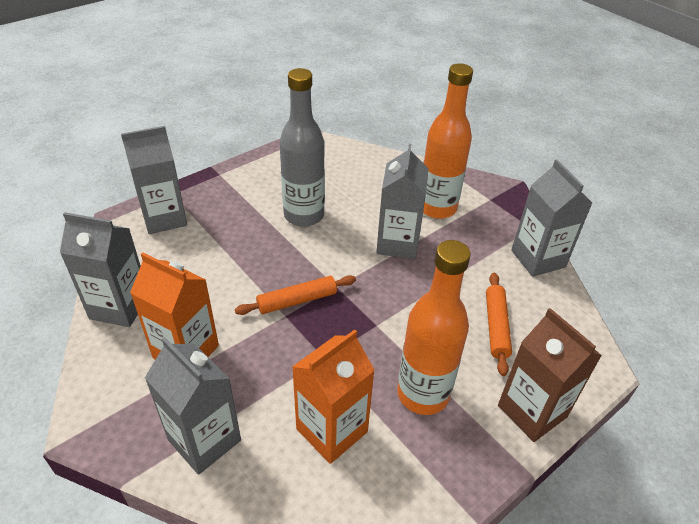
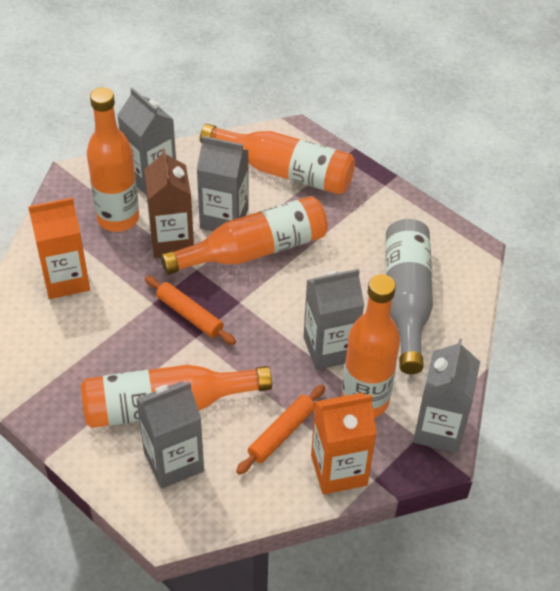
orange bottle: [397,240,471,415] [423,64,473,219] = 2 -> [81,365,272,428] [87,87,139,232] [161,196,328,275] [200,124,355,195] [342,274,400,417] = 5

